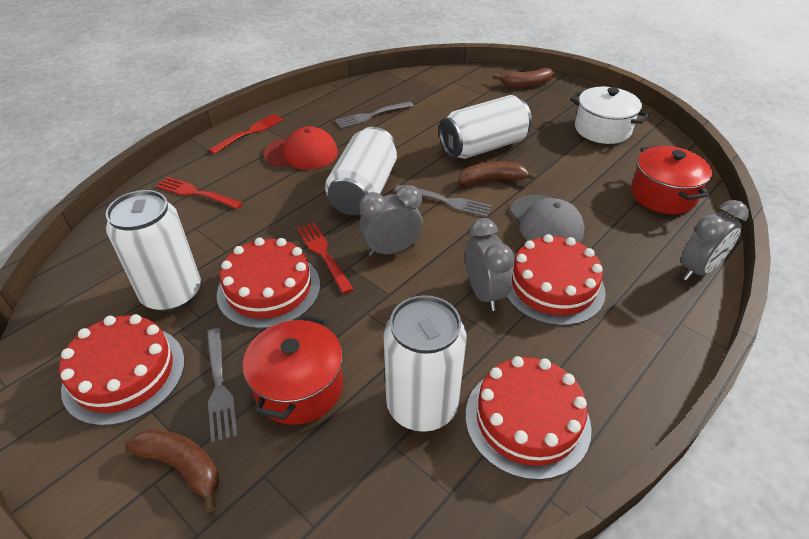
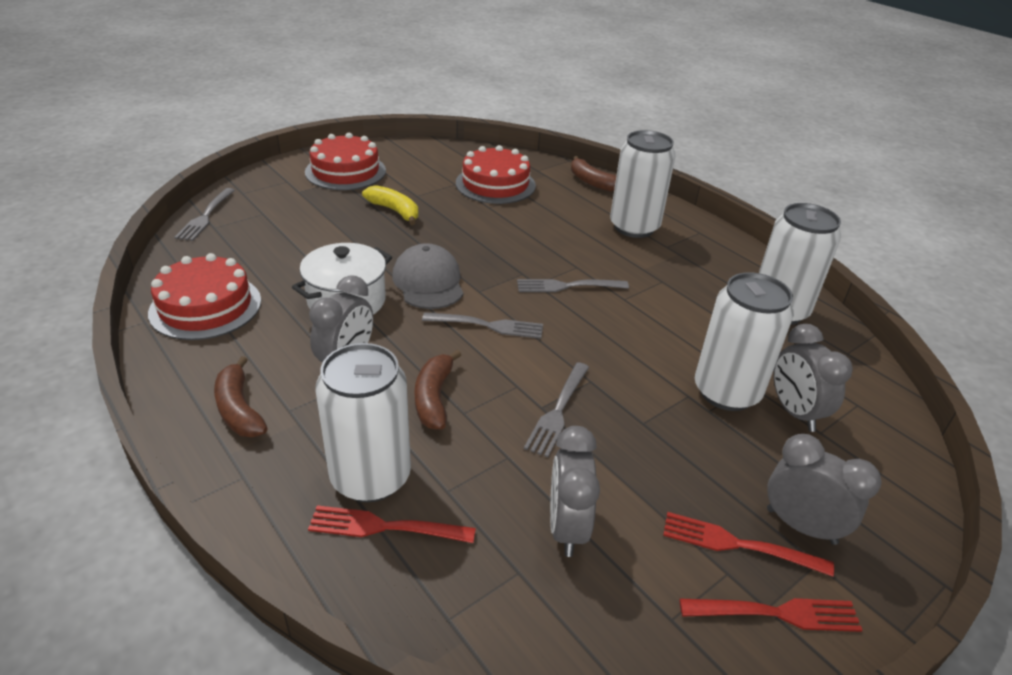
grey clock: [359,185,423,256] [465,218,514,311] [681,200,749,281] = 3 -> [309,275,373,362] [550,426,600,557] [767,434,882,545] [773,324,852,432] = 4
grey fork: [207,328,238,442] [335,101,414,128] [394,185,492,217] = 3 -> [174,188,235,241] [422,312,543,339] [517,279,629,292] [524,362,589,457] = 4
red cake: [59,314,185,426] [217,237,320,329] [465,356,592,480] [506,234,606,326] = 4 -> [148,253,261,340] [305,133,386,190] [456,145,536,204] = 3
red cap: [264,126,338,170] = 1 -> none = 0
red pot: [243,315,343,425] [631,145,712,214] = 2 -> none = 0
yellow banana: none = 0 -> [362,185,418,225] = 1

